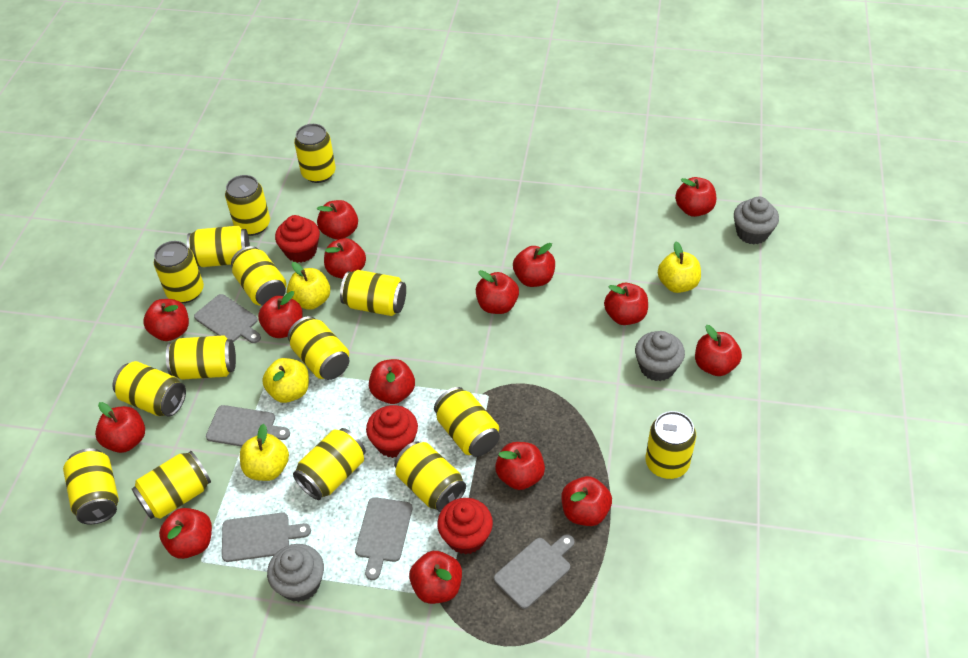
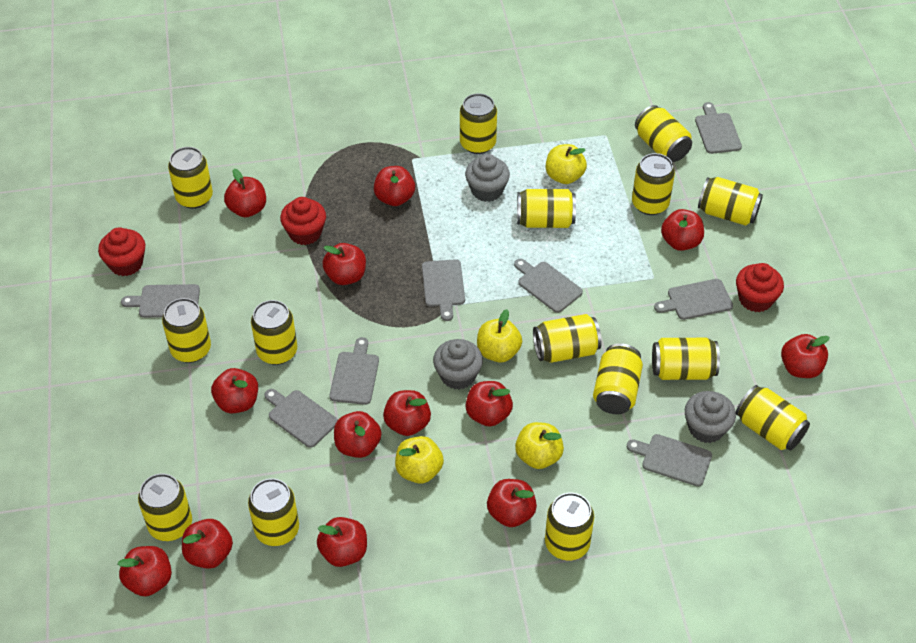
grey cutting board: [194,294,261,343] [206,405,290,447] [222,513,311,562] [355,497,412,580] [494,534,575,609] = 5 -> [121,284,200,318] [264,389,338,448] [329,337,379,405] [422,259,465,321] [514,259,583,313] [627,434,712,487] [654,279,733,320] [695,102,742,154] = 8
red apple: [95,402,145,453] [143,299,189,341] [159,508,212,559] [258,291,303,338] [317,200,358,240] [324,238,366,279] [369,359,415,404] [409,551,462,604] [476,270,519,314] [495,442,545,490] [513,243,555,287] [562,476,612,526] [604,283,648,325] [675,177,716,217] [695,325,742,376] = 15 -> [118,546,172,597] [182,519,233,569] [211,368,258,414] [224,169,266,217] [317,517,367,567] [322,243,366,285] [334,411,382,458] [374,166,415,206] [383,390,431,436] [466,381,513,427] [487,479,537,527] [661,209,704,251] [781,334,830,378] = 13

